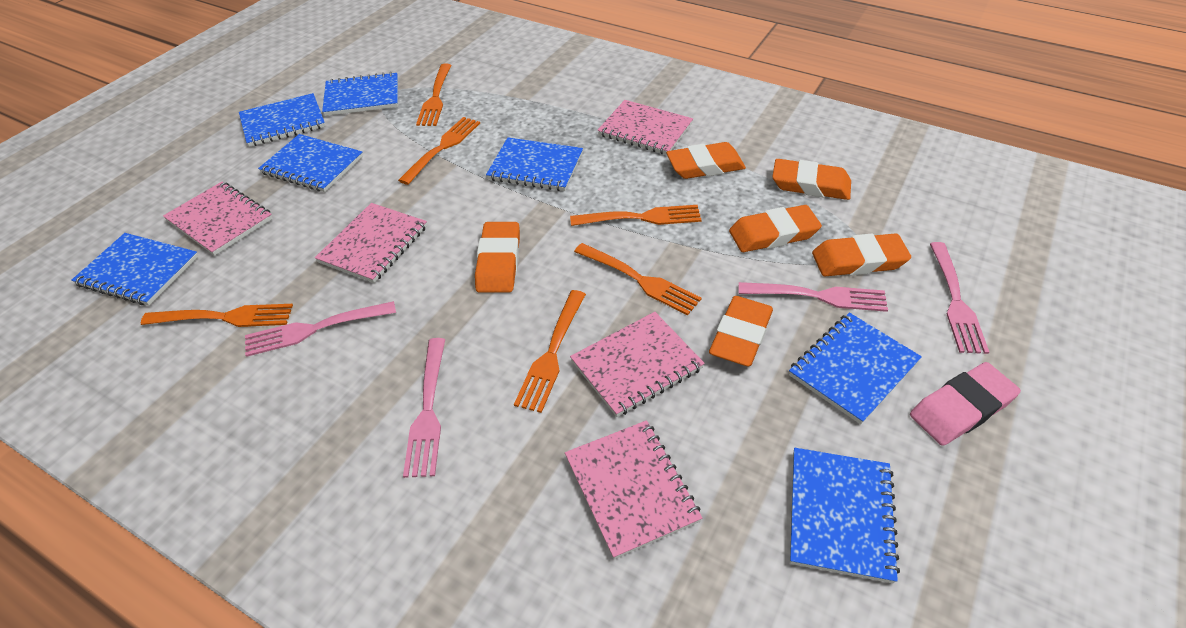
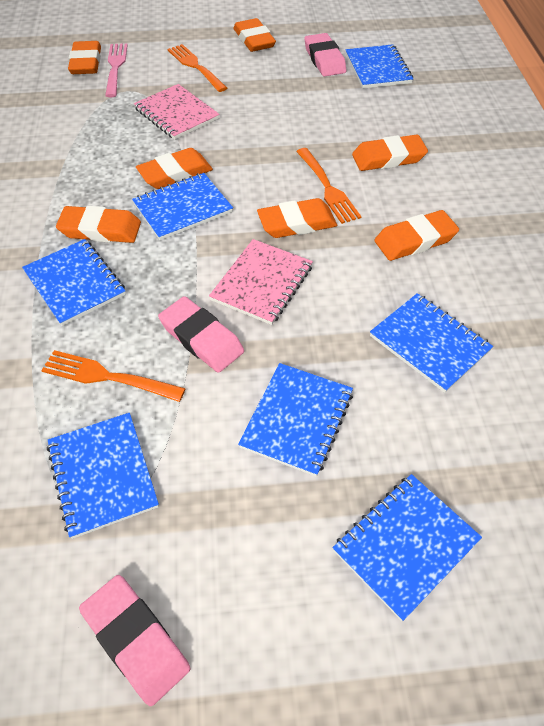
orange eraser: [475,222,520,293] [666,142,746,179] [709,296,773,366] [729,205,822,252] [772,159,851,200] [812,233,911,276] = 6 -> [56,206,141,243] [68,41,101,74] [136,148,213,189] [234,18,276,52] [257,198,337,238] [352,135,428,171] [374,210,459,261] = 7
orange fork: [141,304,293,327] [398,117,480,185] [416,64,452,126] [514,290,586,413] [570,205,701,226] [574,243,702,315] = 6 -> [41,350,186,402] [167,44,227,92] [296,148,362,224] = 3
pink eraser: [910,362,1021,446] = 1 -> [79,575,190,706] [158,296,244,373] [305,33,346,77] = 3
pink fork: [245,301,396,357] [403,338,445,478] [739,282,888,312] [930,242,989,354] = 4 -> [105,43,128,97] = 1
pink notebook: [163,182,273,256] [315,203,427,283] [565,420,702,559] [570,312,705,417] [597,100,693,155] = 5 -> [134,84,220,140] [209,239,313,325] = 2

